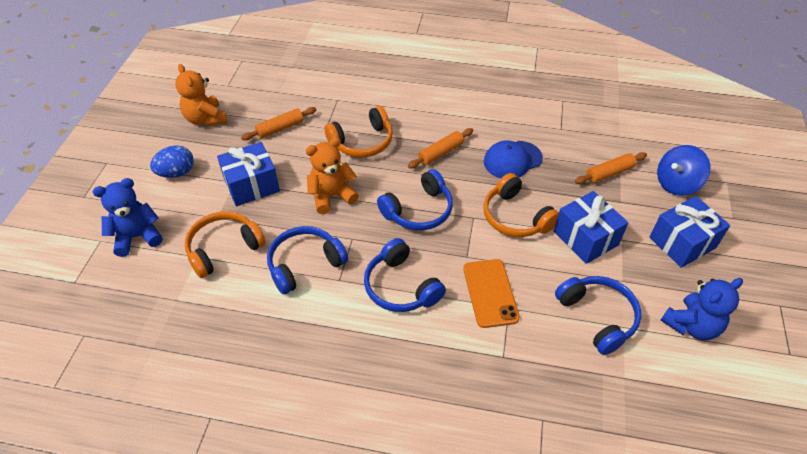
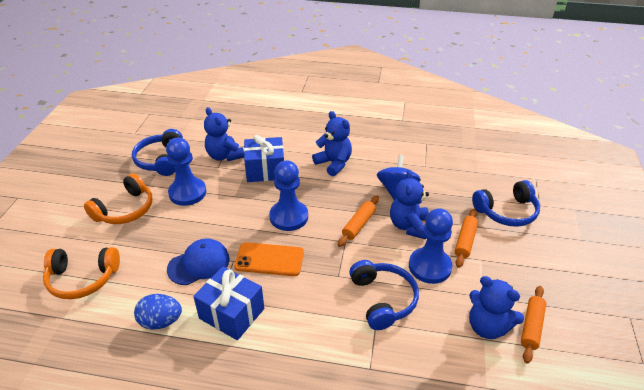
blue gift: [217,142,280,206] [554,191,628,264] [649,196,730,268] = 3 -> [193,266,264,340] [244,135,284,182] = 2
blue headphones: [267,226,348,294] [364,238,446,312] [377,169,453,230] [555,276,641,355] = 4 -> [132,129,183,176] [349,260,419,330] [472,180,540,227] = 3
blue pawn: none = 0 -> [166,138,206,206] [269,160,308,231] [409,208,453,284] = 3
blue teddy bear: [93,178,162,257] [661,278,743,341] = 2 -> [204,107,244,161] [312,111,352,176] [390,170,429,240] [469,276,524,339] = 4
orange headphones: [185,211,266,278] [324,106,393,158] [483,173,559,237] = 3 -> [43,247,120,299] [84,173,153,224] = 2
orange teddy bear: [175,64,227,126] [306,137,359,214] = 2 -> none = 0

